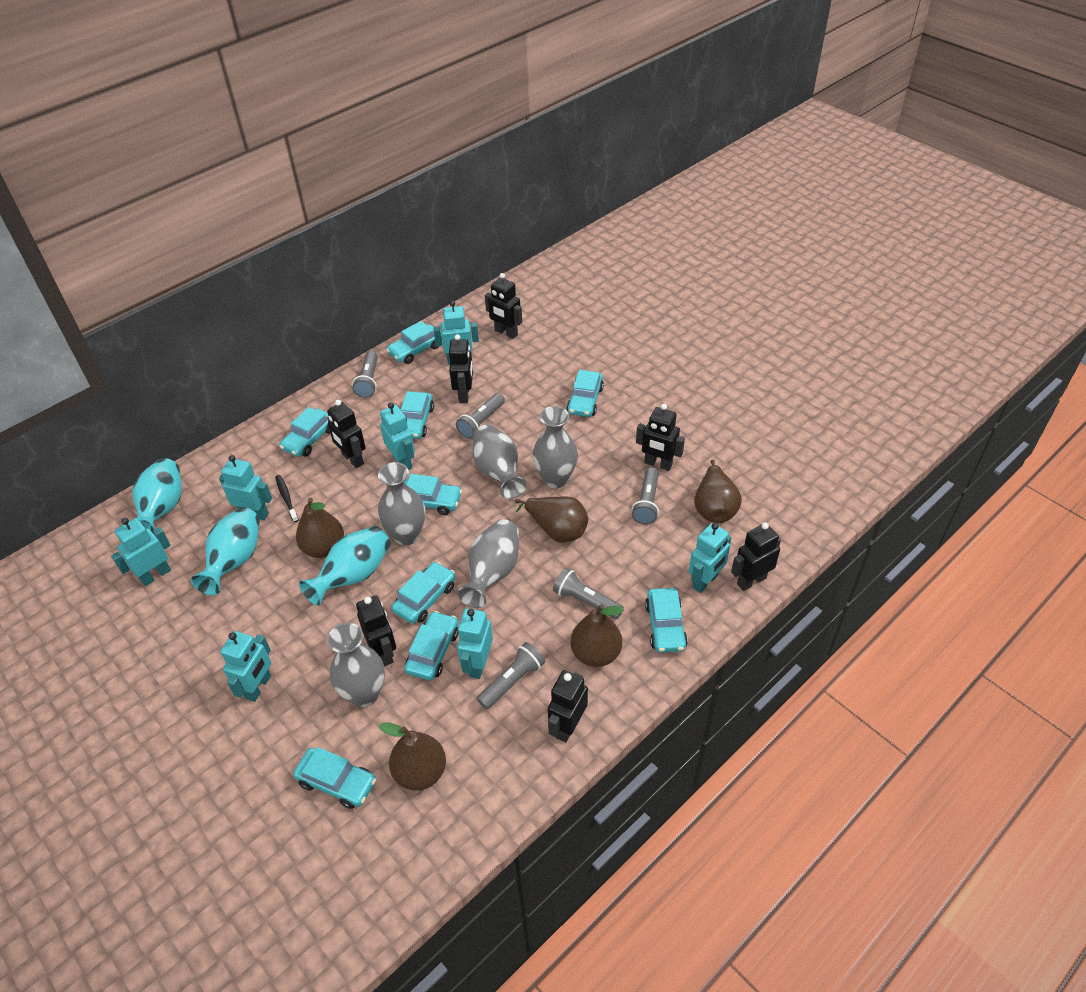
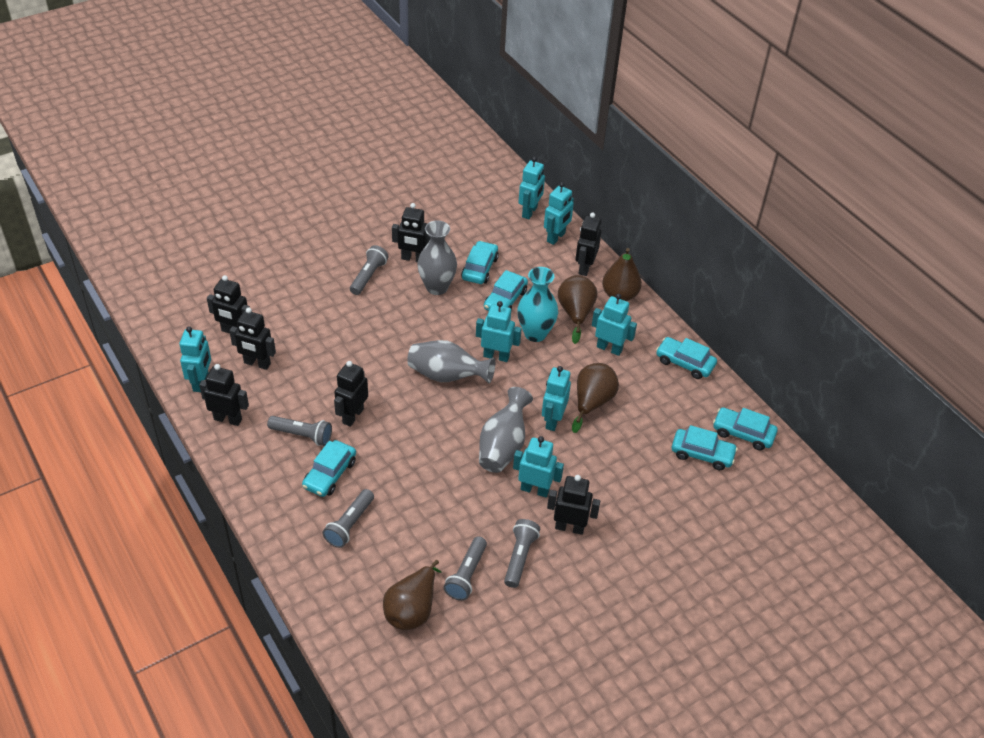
black toothbrush: [275,475,299,522] = 1 -> none = 0
brown pear: [296,498,344,558] [379,723,446,791] [515,496,588,542] [570,604,624,667] [694,460,742,523] = 5 -> [383,560,441,630] [558,275,597,344] [572,363,619,433] [602,248,642,301] = 4
grey vase: [328,623,385,707] [378,462,425,545] [457,519,519,608] [473,424,527,499] [533,406,578,488] = 5 -> [407,340,495,383] [417,220,457,295] [479,387,533,473] = 3
turquoise car: [280,407,330,457] [293,747,376,809] [386,321,442,364] [392,562,455,624] [401,391,434,439] [404,474,462,515] [405,611,458,680] [567,370,604,417] [645,588,688,653] = 9 -> [302,440,356,497] [461,241,499,284] [484,270,528,311] [656,337,717,379] [672,425,738,470] [713,407,778,450] = 6
turquoise vase: [132,458,182,535] [191,507,260,595] [299,526,391,606] = 3 -> [517,267,558,342] = 1

